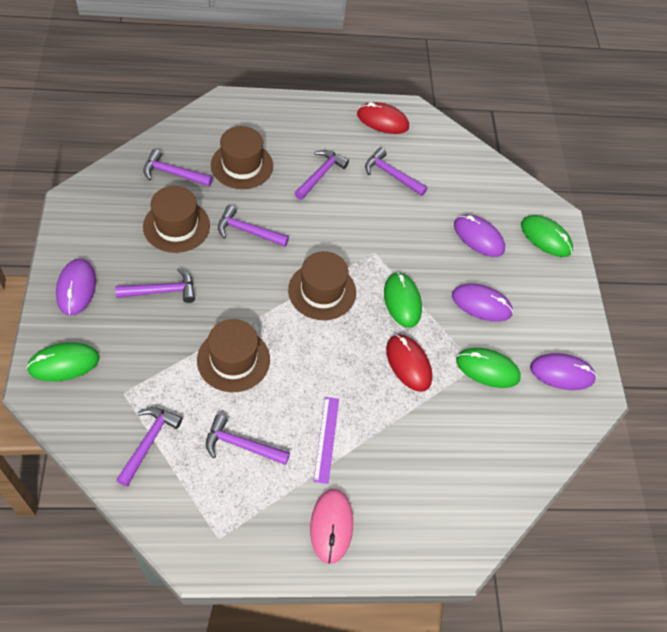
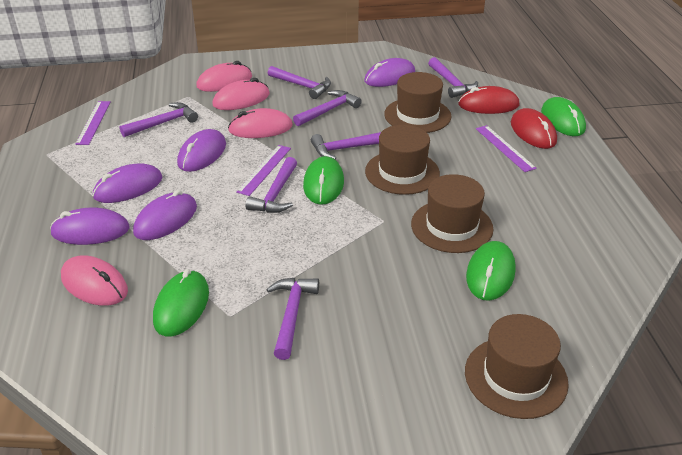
pink mouse: [310,489,353,564] = 1 -> [61,255,128,306] [196,61,252,92] [212,78,270,110] [228,108,293,138] = 4
purple mouse: [56,259,96,316] [452,283,513,322] [454,214,505,257] [530,353,597,390] = 4 -> [50,208,130,245] [93,163,162,203] [133,190,197,240] [177,129,226,172] [364,58,415,87] = 5
purple ruler: [313,397,339,484] = 1 -> [75,101,111,145] [236,145,291,196] [476,125,537,172] = 3

